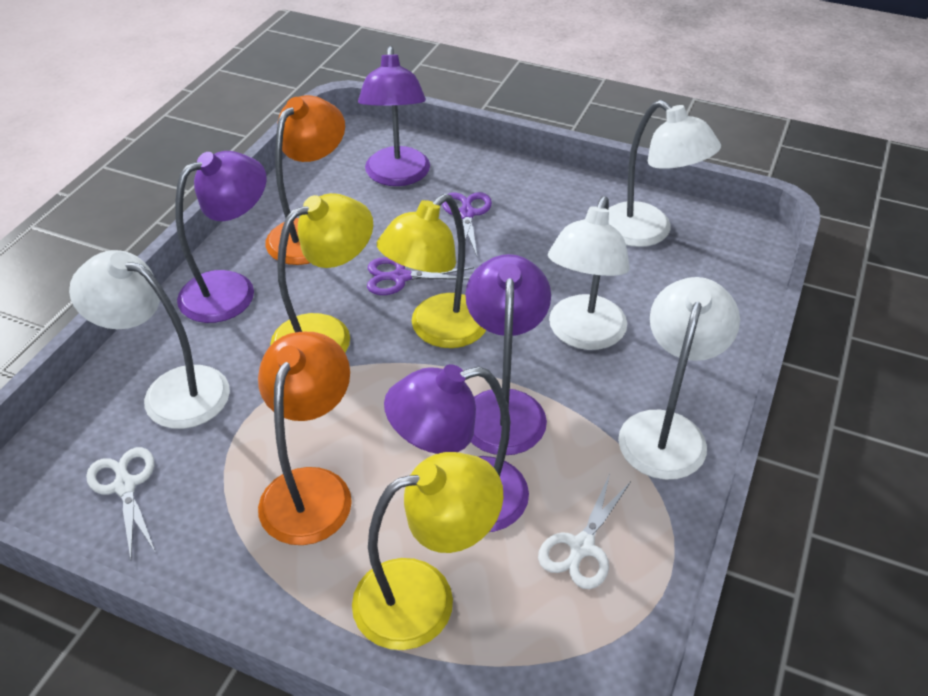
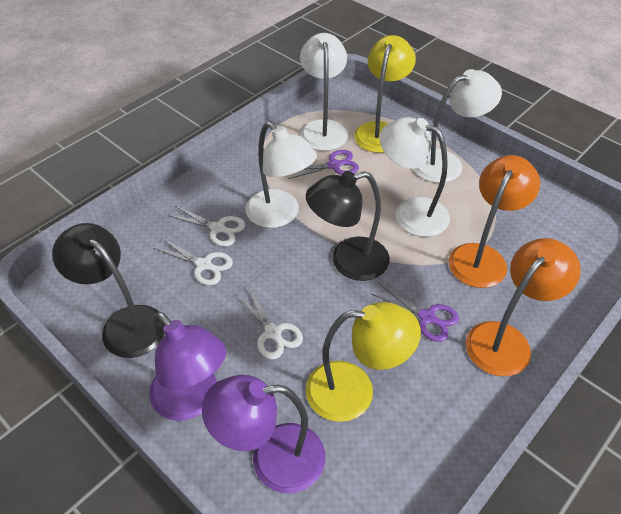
black lamp: none = 0 -> [52,223,165,358] [306,171,389,281] = 2
purple lamp: [175,151,267,323] [358,46,430,186] [384,364,529,532] [465,254,551,455] = 4 -> [149,312,226,421] [202,375,325,493] = 2
white scissors: [86,447,156,560] [538,474,631,589] = 2 -> [154,238,233,285] [168,206,246,246] [236,287,303,360] = 3
yellow lamp: [270,193,373,353] [352,452,503,650] [377,194,486,348] = 3 -> [306,302,421,422] [354,35,416,153] = 2

